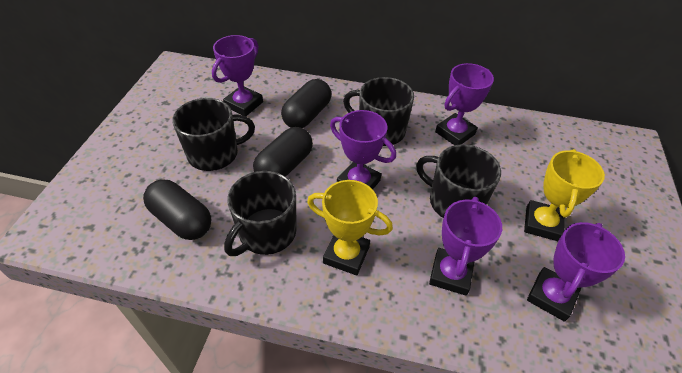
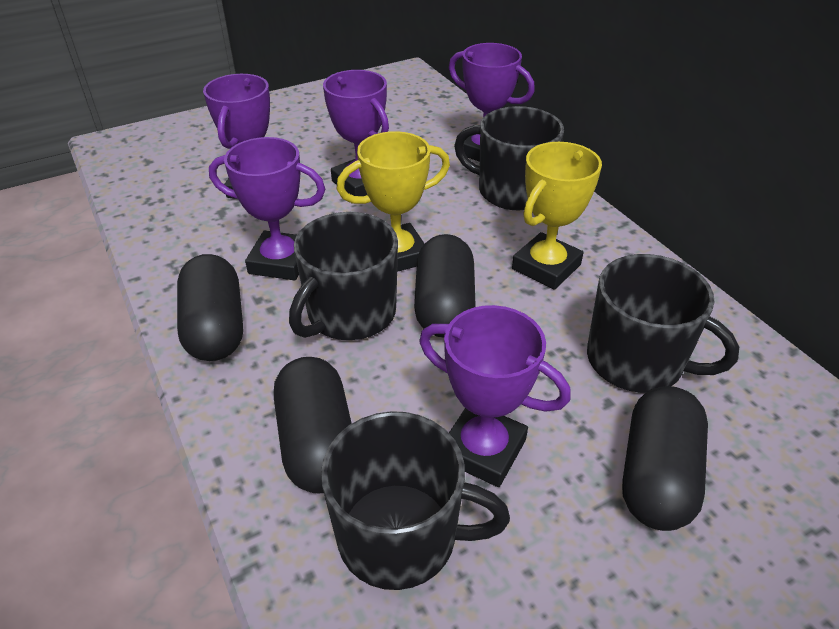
black capsule: [143,179,211,240] [253,127,313,177] [281,79,331,128] = 3 -> [177,254,243,361] [274,357,352,494] [414,234,476,338] [622,386,708,531] = 4

